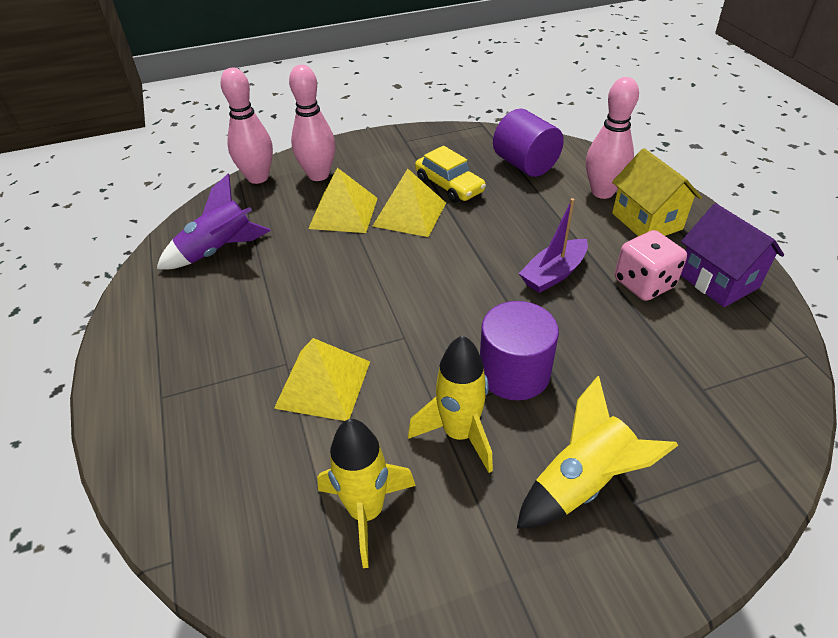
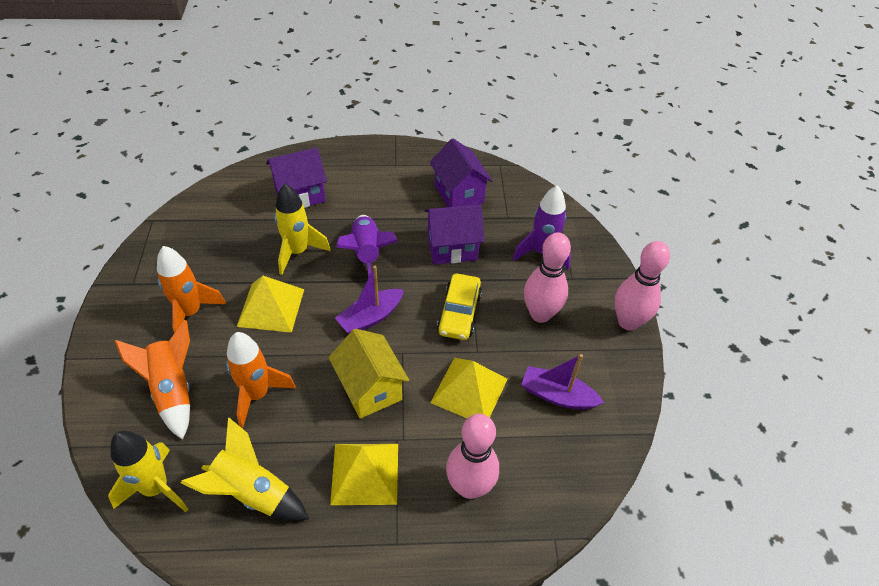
orange rocket: none = 0 -> [115,320,190,440] [157,246,226,334] [226,332,296,428] = 3
pink dice: [615,230,687,301] = 1 -> none = 0
purple boat: [518,198,588,293] = 1 -> [335,266,404,333] [521,354,604,410] = 2
purple cylinder: [480,301,559,400] [493,109,564,177] = 2 -> none = 0
purple house: [681,203,784,307] = 1 -> [266,147,327,208] [424,205,484,264] [430,138,493,207] = 3
purple rocket: [157,174,271,270] = 1 -> [336,215,398,278] [513,185,571,269] = 2

